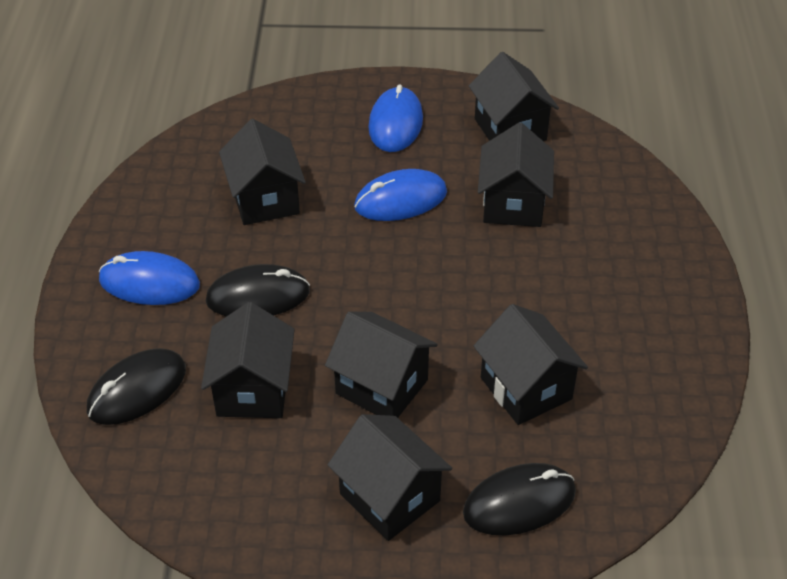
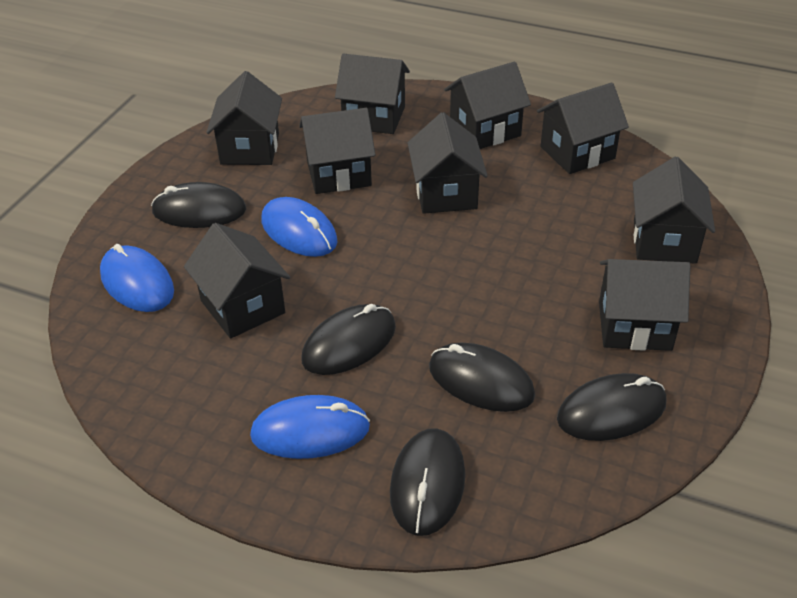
black house: [201,302,295,418] [219,119,306,225] [325,312,438,418] [328,414,452,541] [469,52,559,141] [473,304,588,425] [478,122,554,227] = 7 -> [184,223,290,339] [206,71,282,165] [299,108,376,194] [335,54,410,134] [408,112,488,214] [444,62,531,149] [537,83,629,174] [599,259,690,351] [633,157,715,264] = 9
black mouse: [87,348,186,425] [206,264,310,317] [463,463,576,535] = 3 -> [151,182,246,228] [301,304,396,375] [390,428,465,536] [429,343,535,412] [557,373,667,441] = 5

